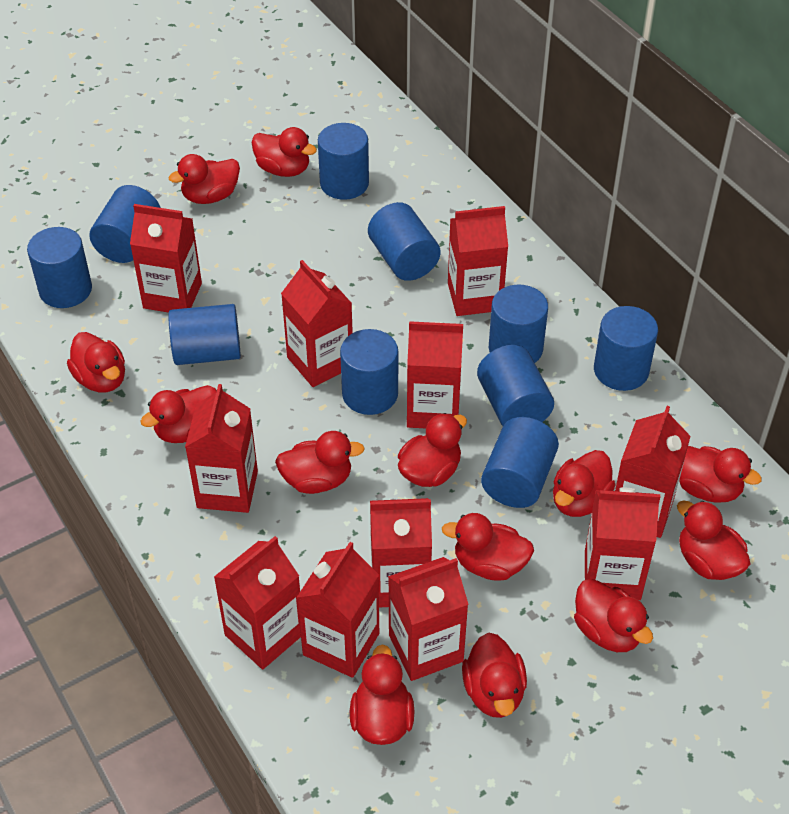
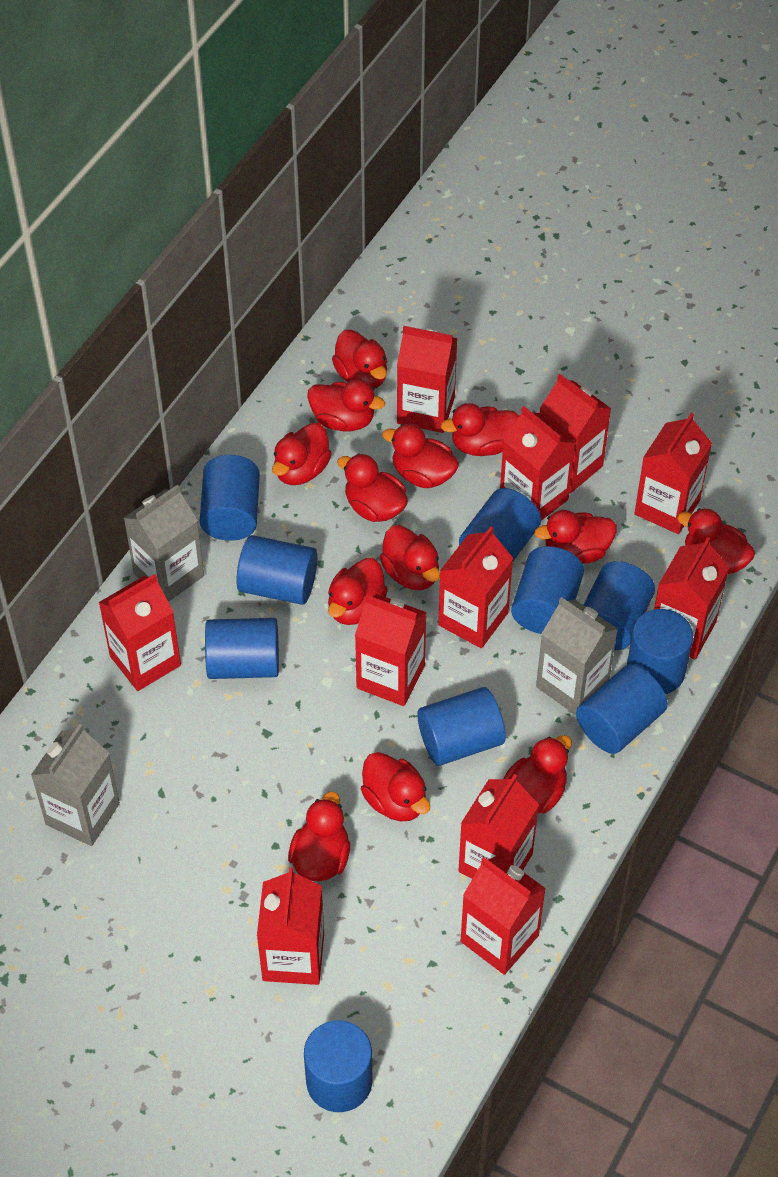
grey carton: none = 0 -> [31,724,120,846] [124,484,204,602] [536,597,618,715] = 3

